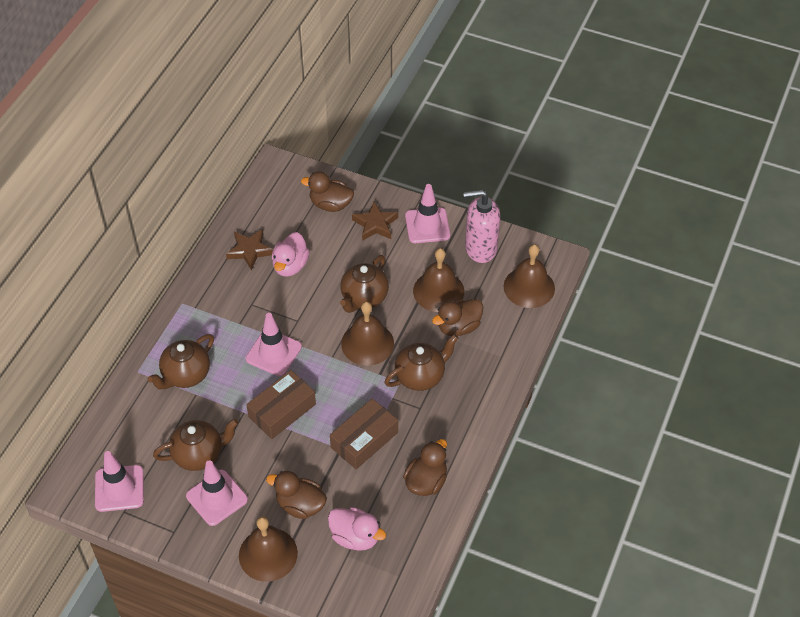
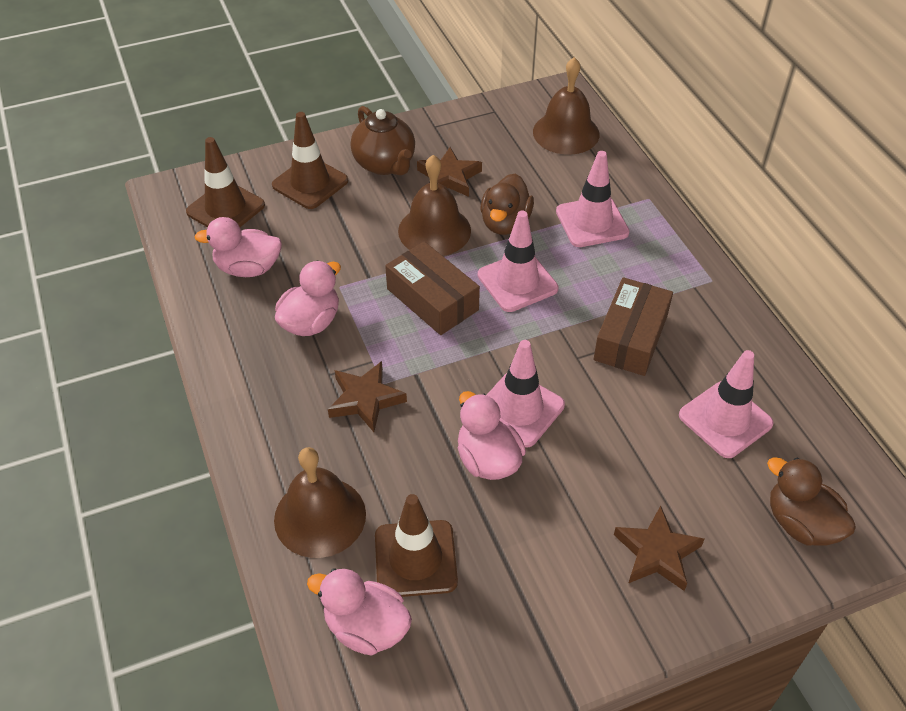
brown bell: [239,516,298,582] [341,302,394,366] [413,248,464,312] [504,244,555,308] = 4 -> [274,447,366,558] [398,155,471,256] [533,57,599,155] = 3
brown duck: [266,471,327,519] [301,171,354,212] [403,439,447,496] [432,299,483,336] = 4 -> [481,174,534,235] [767,457,856,546] = 2
brown star: [226,229,273,271] [352,201,398,241] = 2 -> [328,361,407,432] [417,147,482,197] [614,506,704,591] = 3
brown teapot: [148,334,214,389] [153,419,239,471] [340,255,389,313] [384,334,458,391] = 4 -> [351,106,415,175] = 1
brown traffic cone: none = 0 -> [186,137,265,227] [272,112,348,209] [375,494,458,597] = 3
pink duck: [272,232,310,277] [328,507,386,551] = 2 -> [194,217,282,277] [275,261,341,336] [307,568,412,655] [458,391,526,480] = 4
pink soap dispenser: [463,189,500,263] = 1 -> none = 0

